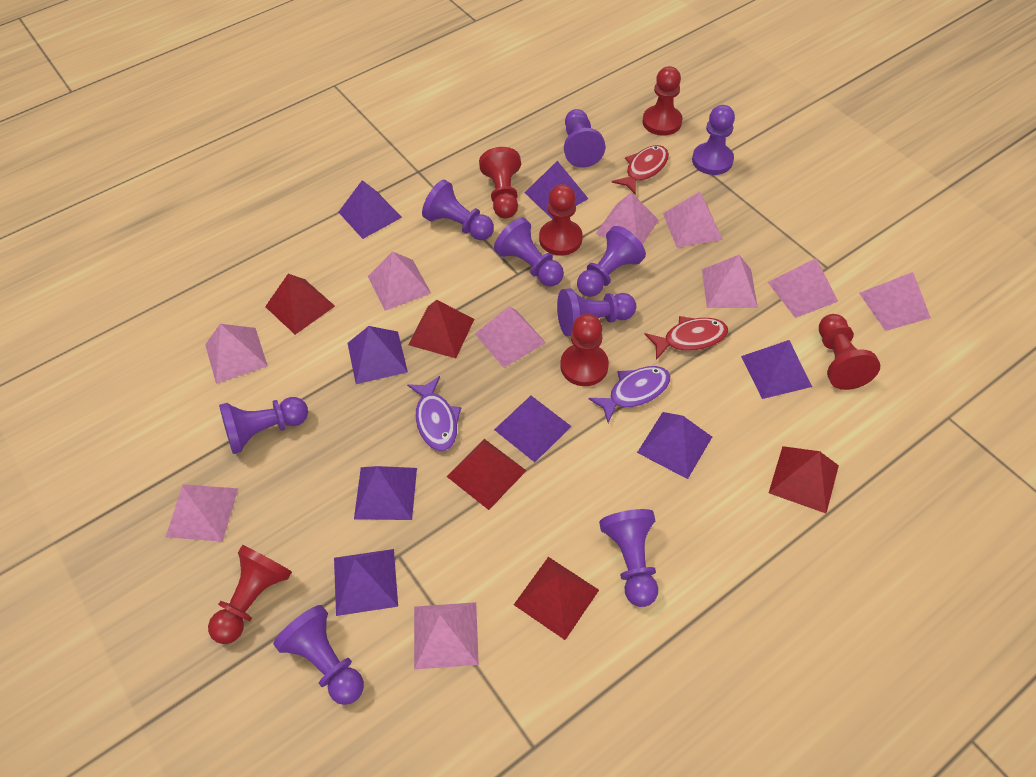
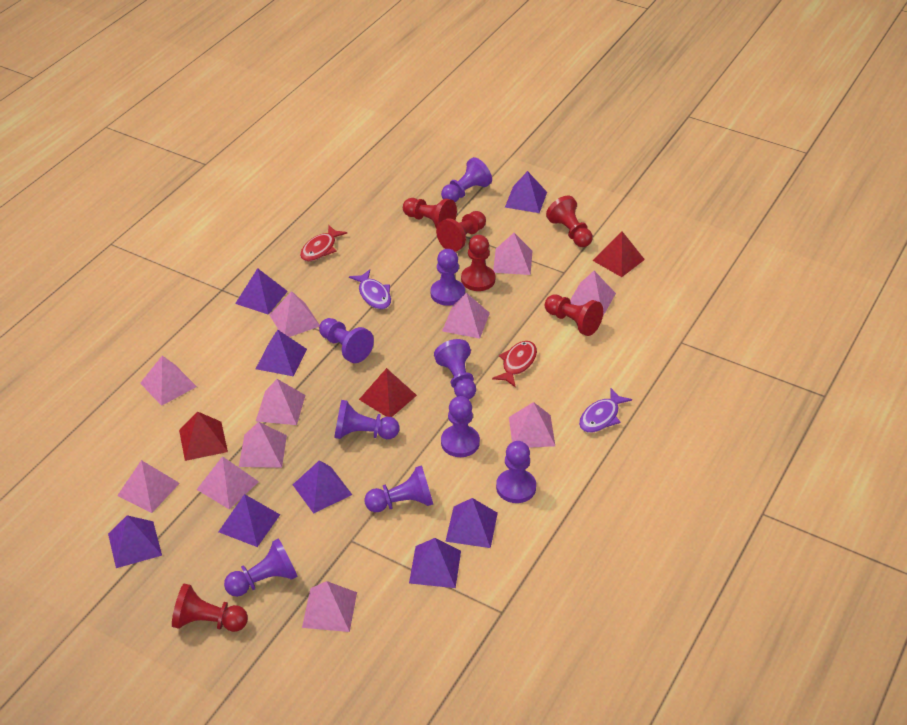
pink pyramid: [166,484,238,542] [205,324,268,384] [368,251,431,311] [414,602,479,669] [475,306,546,368] [596,192,659,245] [663,192,723,248] [702,255,758,308] [768,258,838,318] [859,272,931,331] = 10 -> [117,460,180,513] [140,356,197,406] [197,456,259,509] [239,422,287,468] [256,379,305,425] [270,291,320,337] [302,581,357,632] [442,293,490,339] [493,233,533,275] [509,402,555,448] [570,271,616,316] = 11
red pyramid: [265,274,335,335] [408,300,474,358] [447,439,527,510] [514,557,599,640] [769,446,839,513] = 5 -> [179,412,228,461] [359,368,417,417] [593,231,645,277] = 3

